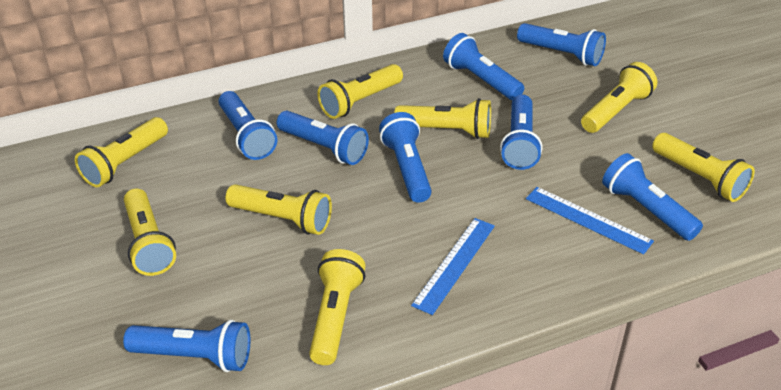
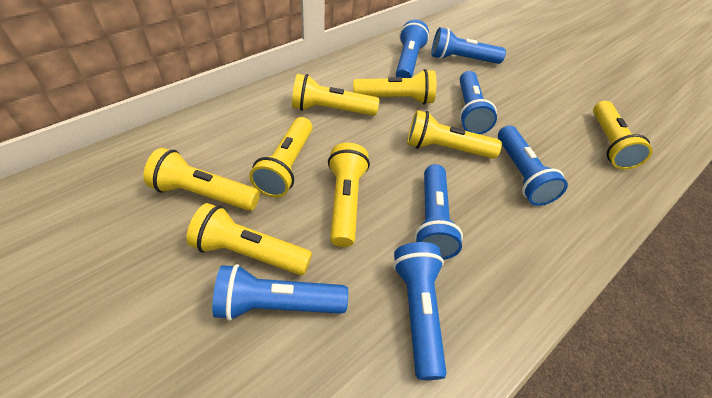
blue flashlight: [123,320,250,372] [219,91,277,160] [277,111,369,165] [379,112,432,203] [443,33,524,100] [500,95,543,170] [517,23,606,66] [602,153,703,241] = 8 -> [212,264,348,321] [393,242,447,380] [396,20,429,78] [414,164,463,260] [431,27,506,64] [459,71,497,134] [498,125,568,206] = 7
blue ruler: [411,218,495,315] [526,187,654,254] = 2 -> none = 0

